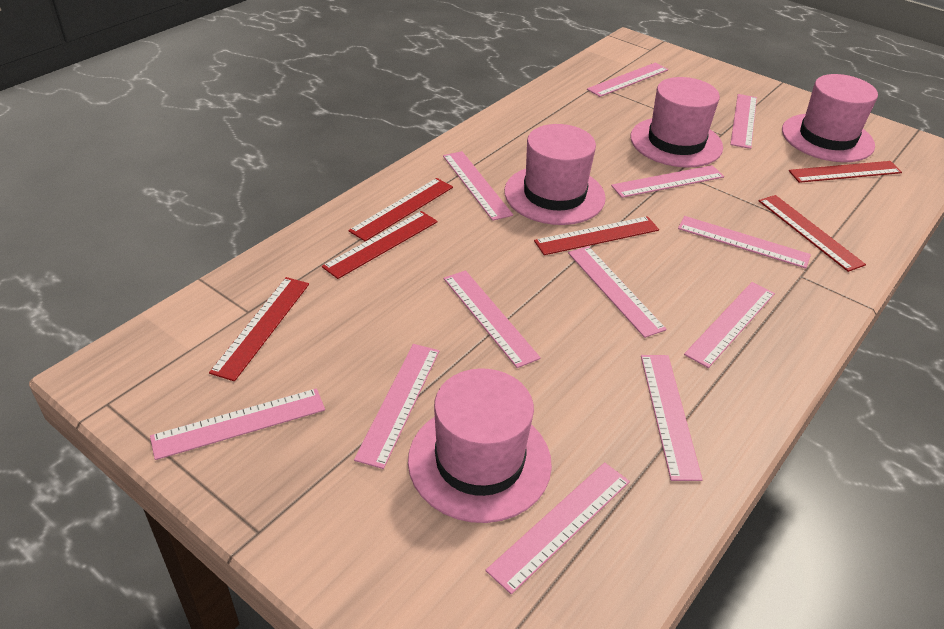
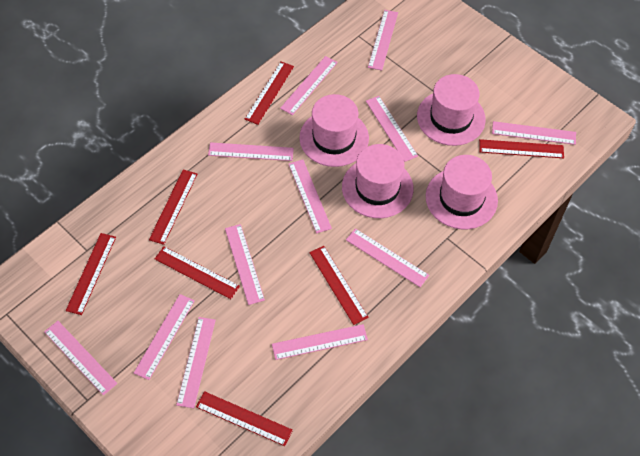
red ruler: [209,277,309,381] [322,211,438,279] [348,178,453,241] [534,216,659,255] [759,195,866,272] [789,161,902,183] = 6 -> [66,233,116,315] [149,170,197,245] [155,246,240,299] [196,391,293,446] [245,61,294,125] [309,246,368,325] [479,139,564,158] = 7

